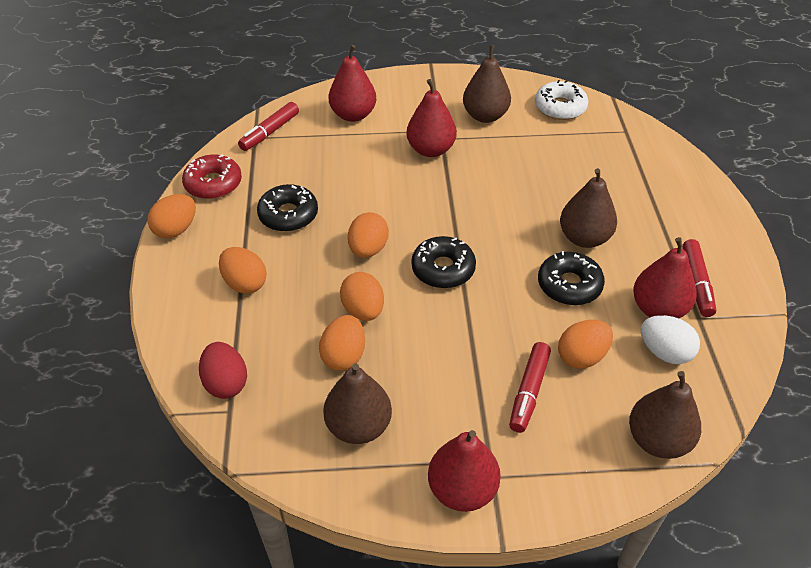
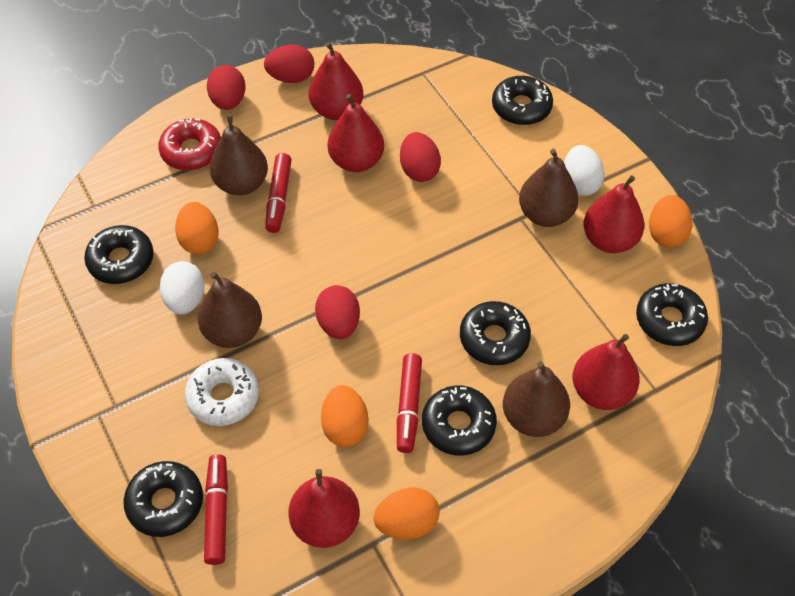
black donut: [257,184,318,232] [411,236,476,288] [538,251,605,305] = 3 -> [84,225,154,284] [123,461,203,537] [422,385,497,456] [460,301,531,365] [492,76,553,125] [636,283,708,346] = 6
orange egg: [147,194,196,238] [219,247,267,294] [319,315,365,371] [340,272,384,321] [348,212,389,258] [558,320,613,369] = 6 -> [175,202,219,255] [321,385,369,447] [373,488,440,539] [649,195,692,248] = 4
red egg: [199,342,247,399] = 1 -> [207,65,245,110] [264,45,314,83] [315,285,360,340] [400,132,441,182] = 4
red pear: [328,45,376,122] [406,79,457,157] [428,430,501,512] [633,237,697,318] = 4 -> [288,469,360,548] [309,42,363,120] [328,94,384,172] [573,334,640,410] [584,175,644,253] = 5
white egg: [641,315,700,364] = 1 -> [160,261,205,315] [564,145,604,196] = 2

